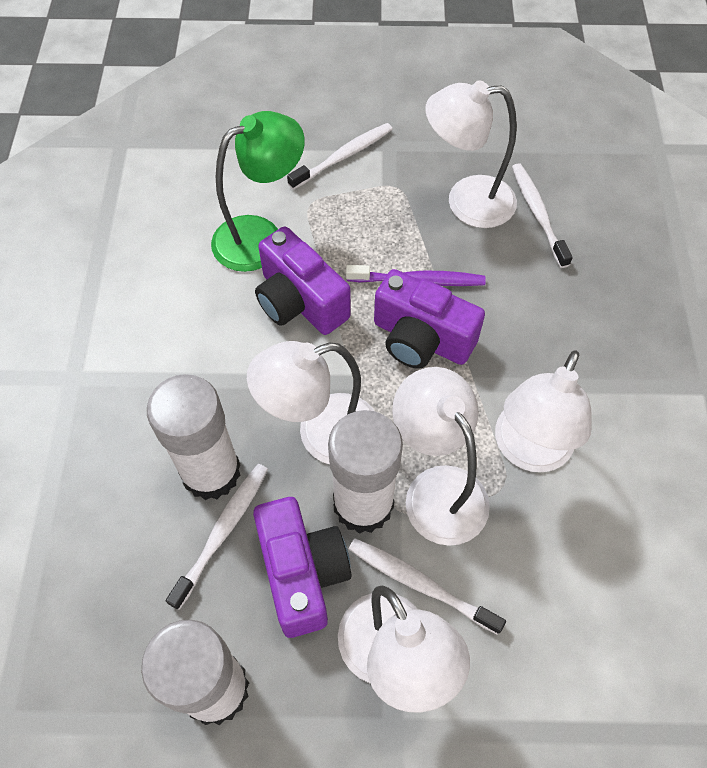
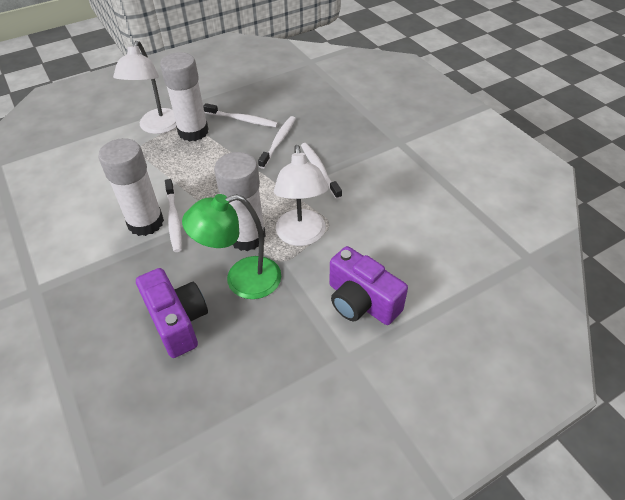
purple camera: [253,497,352,638] [255,226,351,335] [374,269,485,369] = 3 -> [136,268,208,358] [329,246,408,325] = 2
purple toothbrush: [346,265,486,286] = 1 -> none = 0
white lamp: [247,341,374,464] [338,586,470,712] [392,367,490,546] [425,80,517,228] [495,350,592,472] = 5 -> [113,41,176,134] [274,145,328,246] = 2

